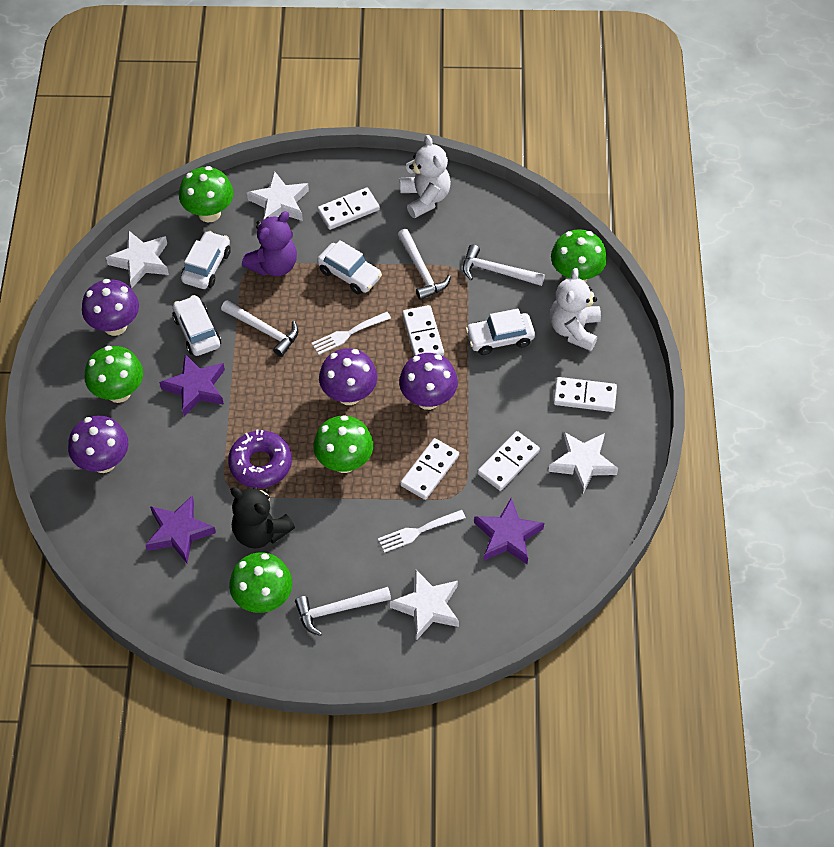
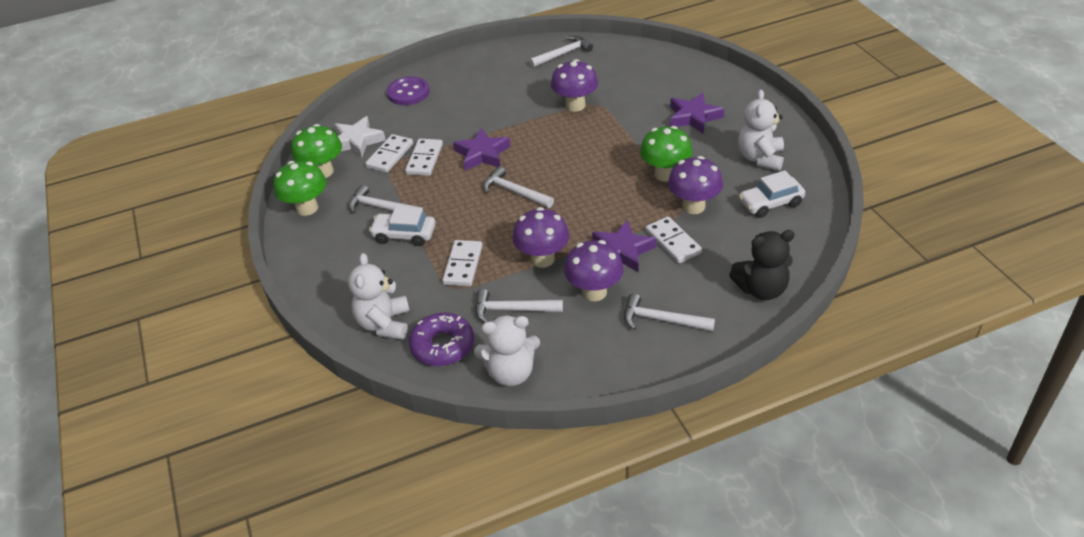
green mushroom: [84,346,143,403] [179,166,233,222] [229,553,292,613] [313,415,373,473] [551,229,607,282] = 5 -> [273,161,327,216] [291,124,342,178] [640,126,693,182] = 3
purple button: none = 0 -> [387,77,430,105] = 1
purple teddy bear: [242,211,297,276] = 1 -> none = 0
white car: [173,295,221,356] [181,231,231,289] [317,240,382,295] [465,309,535,355] = 4 -> [369,207,435,246] [739,171,805,218] = 2
white domino: [317,187,380,230] [400,438,459,500] [402,305,444,356] [477,431,540,491] [553,377,617,412] = 5 -> [365,134,413,173] [405,139,443,176] [442,240,482,286] [645,216,702,264] = 4
white fork: [312,312,391,355] [378,510,466,553] = 2 -> none = 0
white hammer: [221,300,298,357] [295,587,391,636] [397,229,451,300] [463,245,545,286] = 4 -> [348,185,423,214] [475,289,563,322] [483,166,554,208] [529,36,593,68] [624,293,715,332] = 5
white star: [106,230,169,288] [247,171,309,221] [390,569,459,640] [548,431,618,495] = 4 -> [334,116,386,158] = 1
white teddy bear: [400,135,451,218] [550,268,601,351] = 2 -> [348,253,410,340] [474,315,540,386] [738,89,784,171] = 3

